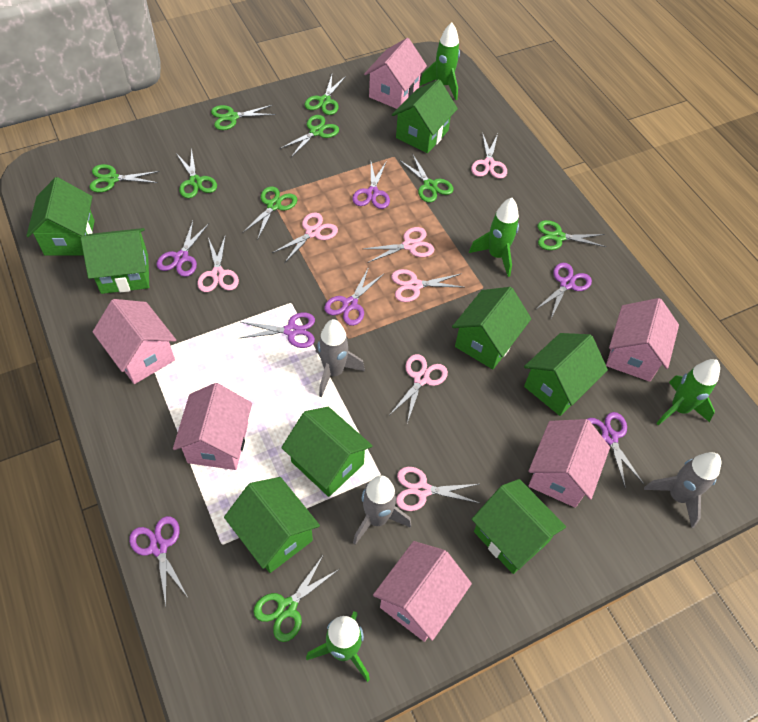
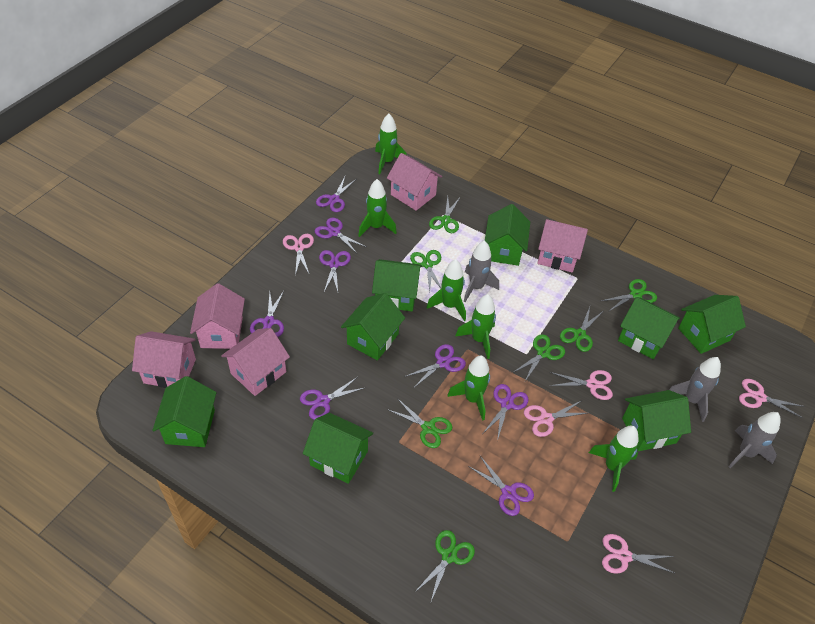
green rocket: [306,611,370,682] [420,23,460,100] [469,198,519,277] [656,359,720,425] = 4 -> [358,179,397,237] [375,114,407,174] [426,259,466,321] [447,355,490,421] [455,294,496,359] [589,426,638,492] = 6
green scissors: [89,164,160,192] [176,148,217,198] [211,105,276,130] [242,186,297,238] [253,554,339,642] [280,115,339,157] [305,75,346,115] [399,153,454,202] [538,220,606,250] = 9 -> [387,398,452,448] [410,250,441,292] [414,530,475,601] [429,196,461,233] [512,334,565,381] [560,307,602,352] [601,279,657,312] = 7
pink house: [93,299,176,384] [173,383,252,470] [364,38,427,109] [373,541,472,642] [528,419,610,508] [606,298,679,382] = 6 -> [132,331,196,388] [190,283,245,349] [221,328,290,396] [387,153,442,211] [537,219,588,272] = 5
pink scissors: [197,234,239,292] [272,212,338,262] [363,227,434,263] [390,354,448,423] [391,269,463,302] [396,467,479,511] [471,132,507,179] = 7 -> [283,234,314,276] [524,401,588,437] [550,370,613,400] [602,534,676,574] [739,379,805,418] = 5
purple scissors: [129,516,189,606] [156,221,209,277] [240,312,315,348] [324,267,384,326] [352,162,390,209] [535,263,592,318] [587,412,644,489] = 7 -> [250,291,284,337] [300,377,364,420] [315,218,366,253] [316,177,356,212] [319,250,351,292] [404,344,466,387] [468,456,534,516] [483,384,528,441] = 8

